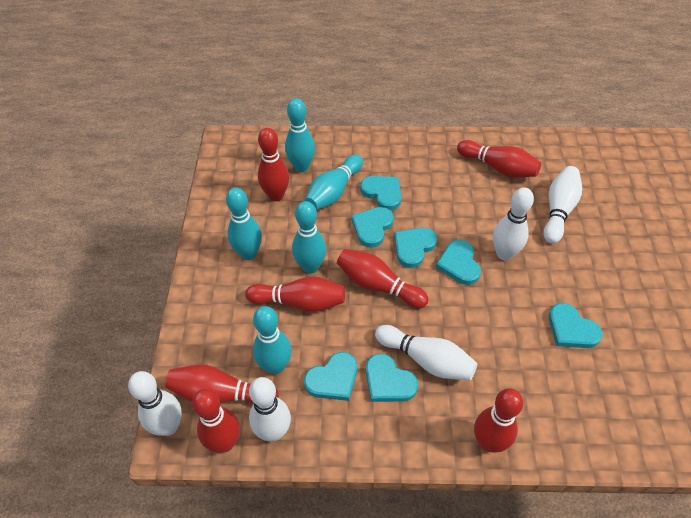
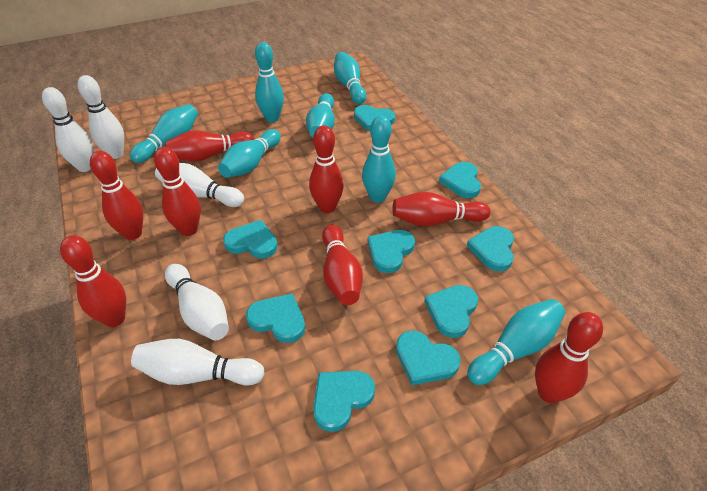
red bowling pin: [166,365,279,403] [192,389,240,453] [245,277,345,312] [258,128,289,201] [337,249,429,308] [457,140,541,177] [474,388,523,453] = 7 -> [60,235,126,327] [90,151,143,240] [154,147,201,236] [165,130,254,162] [309,125,344,213] [322,225,363,305] [392,192,490,226] [535,312,603,403] = 8
turquoise bowling pin: [226,187,262,260] [253,306,292,374] [285,98,315,172] [292,201,326,274] [305,155,363,210] = 5 -> [130,104,198,163] [218,129,281,178] [255,42,284,122] [306,93,335,138] [334,52,366,104] [362,116,396,203] [467,299,565,385] = 7
turquoise heart: [304,352,357,401] [352,207,394,248] [360,176,402,210] [366,354,418,402] [394,228,437,268] [436,240,481,285] [548,303,602,348] = 7 -> [223,220,278,258] [246,294,305,343] [313,371,375,432] [354,105,395,131] [368,230,415,273] [396,330,461,385] [424,285,478,338] [439,162,481,198] [467,226,514,271] = 9

